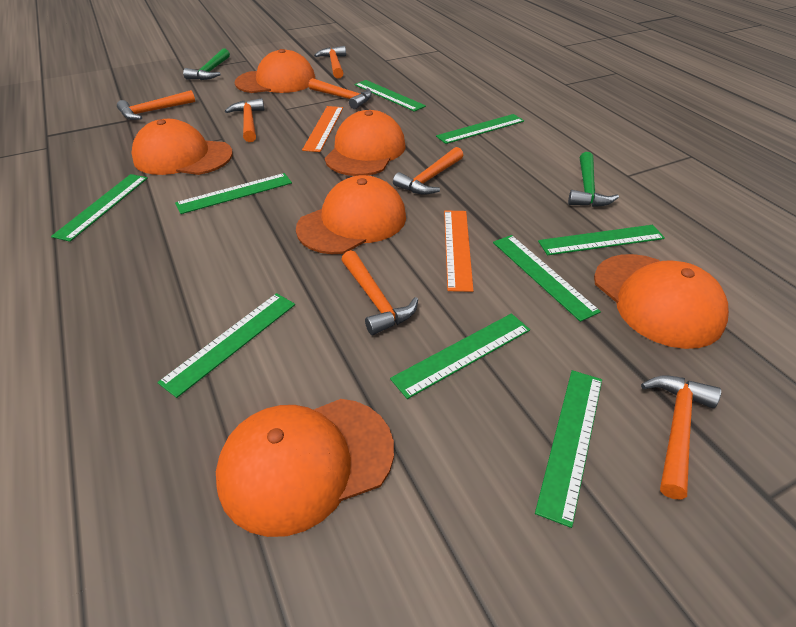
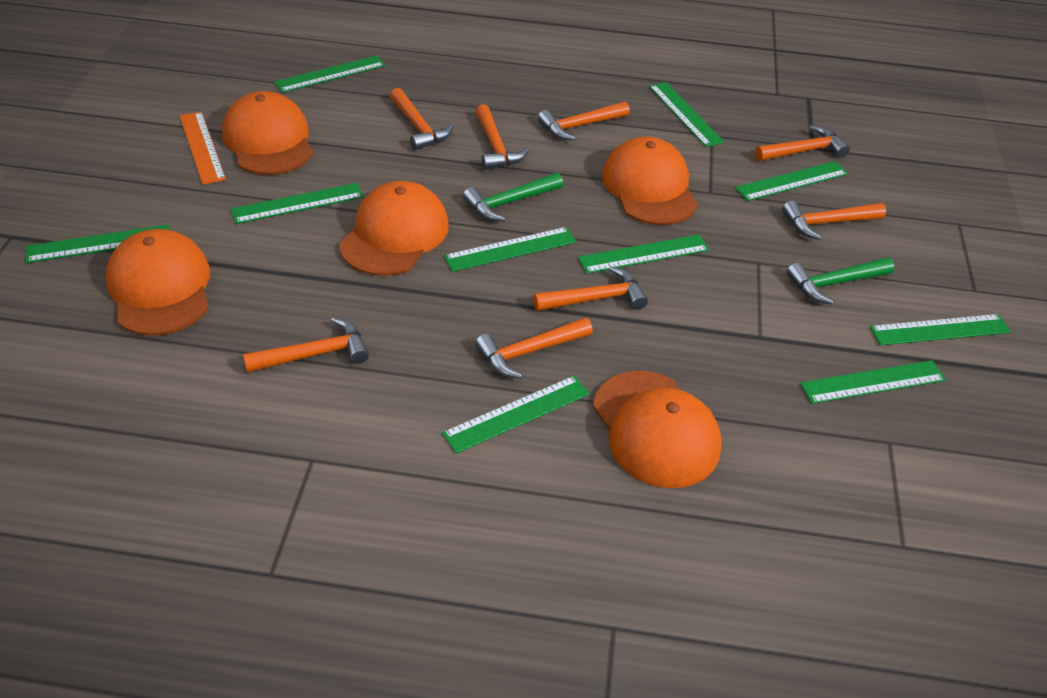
green ruler: [51,174,148,242] [157,293,295,398] [175,173,292,214] [354,80,426,112] [390,313,530,399] [436,114,524,144] [493,235,601,322] [535,370,602,528] [538,225,665,255] = 9 -> [26,225,169,263] [231,183,364,224] [274,55,385,93] [442,376,590,454] [444,227,576,272] [578,235,709,274] [649,82,724,147] [735,161,848,201] [800,360,946,404] [870,314,1011,345] = 10
orange cap: [132,119,233,175] [216,399,394,537] [234,49,315,93] [296,175,406,254] [325,110,406,176] [594,254,729,349] = 6 -> [106,229,210,336] [222,91,313,175] [339,181,449,276] [593,371,722,488] [602,137,698,225] = 5
orange hammer: [117,90,195,120] [225,98,264,142] [309,78,372,109] [314,46,346,78] [341,250,418,335] [393,147,464,195] [641,375,721,500] = 7 -> [243,317,369,373] [390,88,454,150] [475,104,529,170] [475,317,593,379] [533,266,648,311] [538,101,630,141] [755,125,850,161] [782,201,886,240] = 8
orange ruler: [302,106,343,152] [444,210,474,292] = 2 -> [179,112,226,185] = 1

